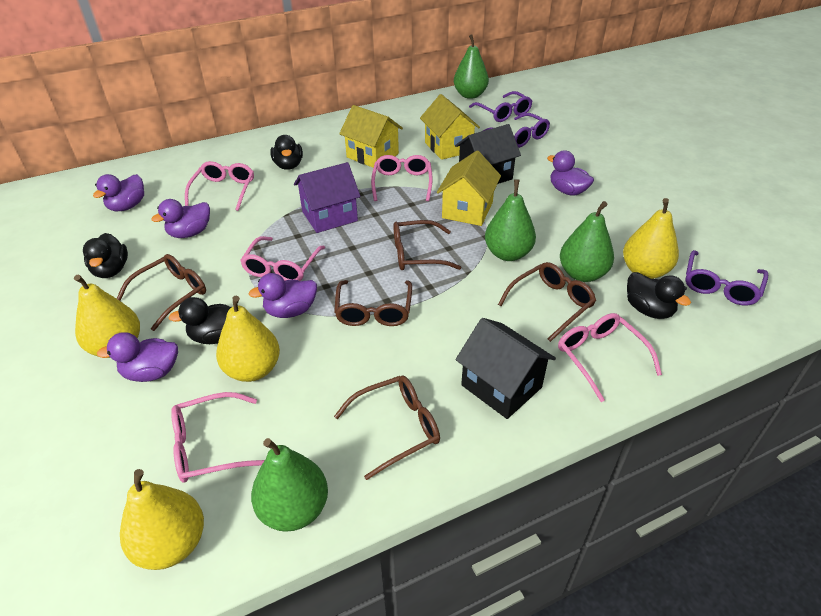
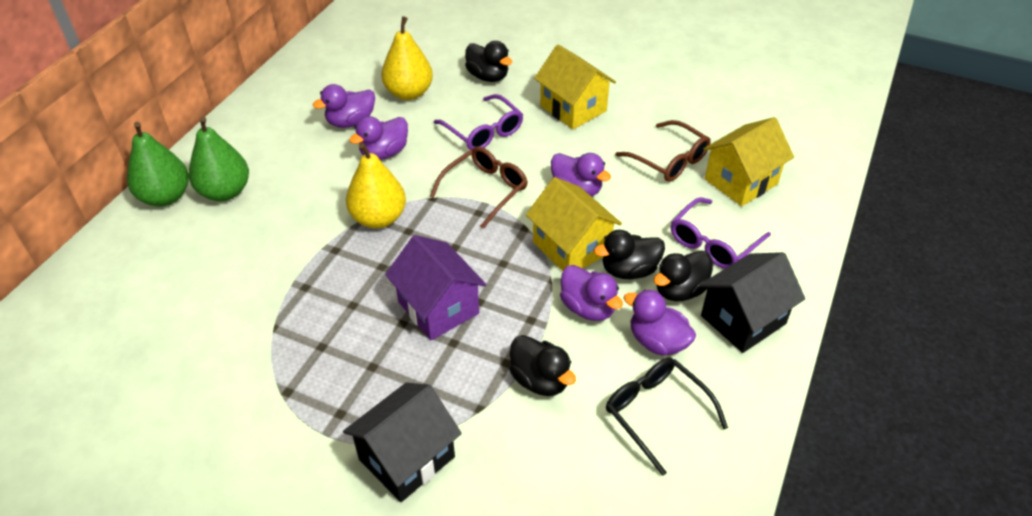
black glasses: none = 0 -> [606,358,728,476] = 1
brown glasses: [116,254,206,331] [334,280,412,326] [334,375,440,480] [394,220,461,270] [498,262,596,342] = 5 -> [430,146,528,229] [615,120,711,182] = 2
green pear: [251,438,328,532] [454,34,489,99] [485,179,536,261] [560,201,614,282] = 4 -> [127,122,189,206] [189,116,249,201] = 2
pink glasses: [171,392,265,483] [185,161,254,211] [240,236,325,281] [371,155,433,201] [558,313,662,402] = 5 -> none = 0
purple glasses: [469,91,532,122] [483,113,550,148] [685,250,768,305] = 3 -> [434,94,523,150] [671,197,771,269] = 2
yellow pear: [74,275,140,358] [120,469,204,570] [216,296,280,382] [623,198,679,279] = 4 -> [346,143,406,229] [381,16,433,100] = 2

